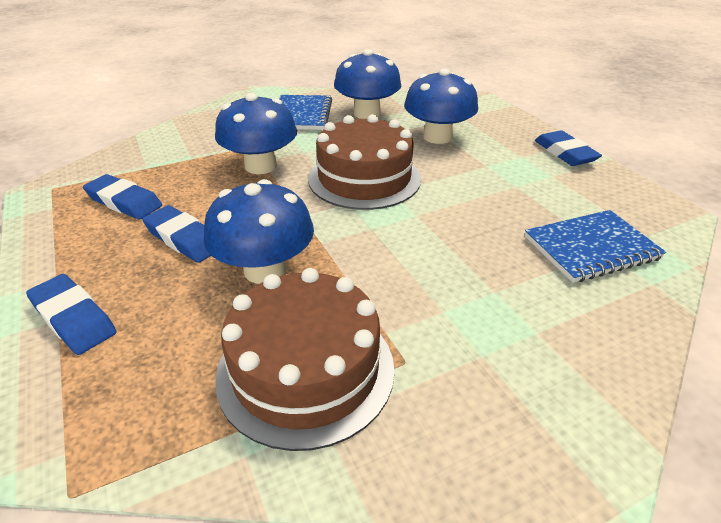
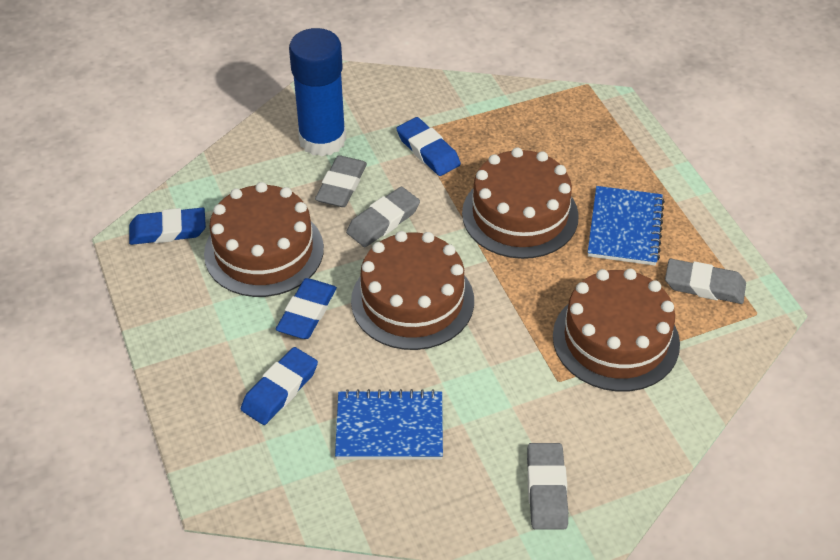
blue glue stick: none = 0 -> [289,28,346,156] = 1
blue mushroom: [204,179,314,284] [215,93,297,174] [334,49,401,119] [404,68,478,144] = 4 -> none = 0
brown cake: [215,268,395,451] [308,114,421,210] = 2 -> [204,182,324,297] [351,231,474,350] [462,147,579,259] [553,269,680,392] = 4
grey eraser: none = 0 -> [315,155,367,207] [346,187,420,247] [527,443,568,529] [665,259,746,304] = 4

